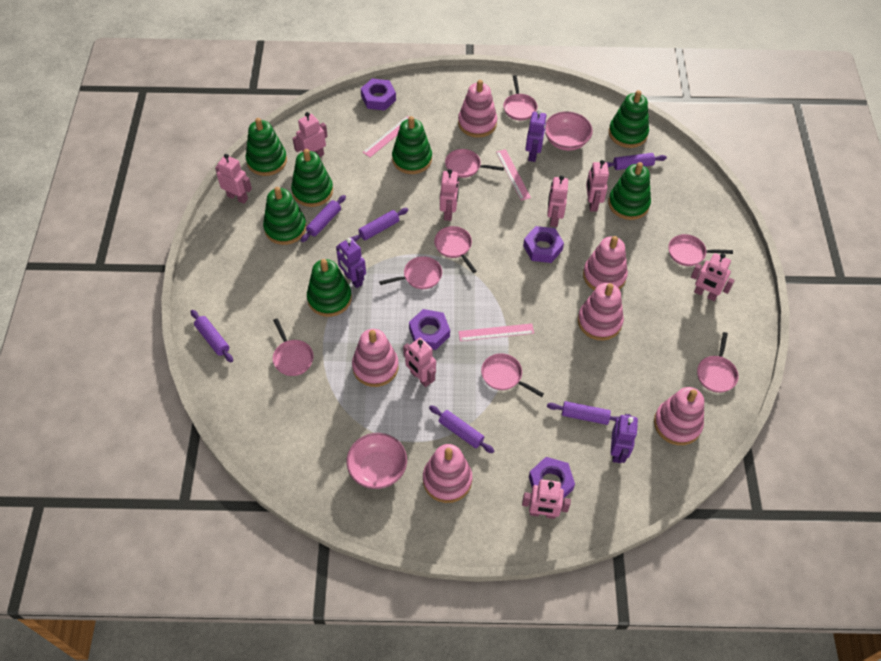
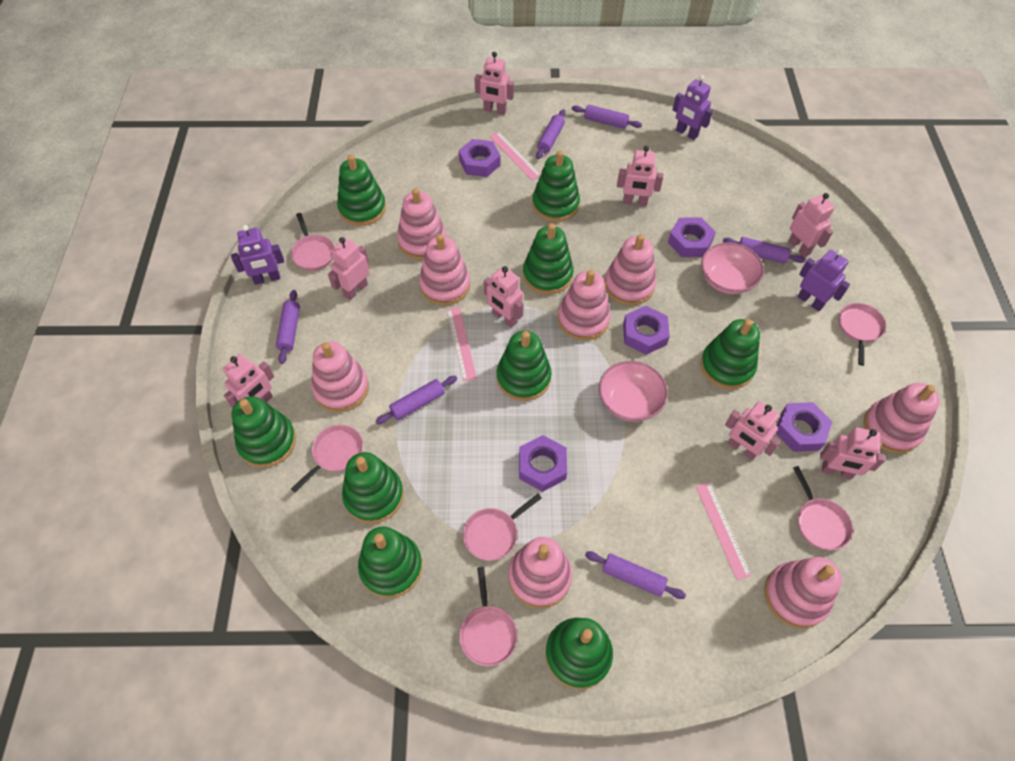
green stacking toy: [246,118,287,176] [263,187,307,245] [291,149,333,207] [307,259,352,317] [392,116,432,174] [608,162,651,220] [609,90,649,148] = 7 -> [232,396,296,468] [337,155,386,226] [342,452,404,524] [358,526,422,598] [497,331,552,401] [523,223,573,295] [532,151,580,222] [545,618,613,690] [700,319,760,389] = 9
pink pan: [273,318,314,376] [379,256,442,289] [434,226,477,273] [445,149,504,178] [481,353,544,397] [503,75,537,121] [668,234,733,266] [697,332,738,393] = 8 -> [291,213,334,271] [291,425,363,492] [459,567,518,666] [463,494,542,561] [793,466,853,550] [839,303,886,366] = 6
pink stacking toy: [352,329,399,387] [423,444,472,503] [458,80,497,138] [578,283,624,340] [583,236,628,290] [654,387,704,445] = 6 -> [311,342,369,412] [397,188,446,260] [419,234,470,305] [508,537,572,609] [558,270,611,341] [605,234,656,305] [764,557,842,628] [863,383,940,454] = 8
purple nut: [361,78,396,111] [409,309,450,350] [523,226,564,263] [529,457,575,499] = 4 -> [459,139,501,177] [519,435,567,492] [623,306,670,355] [668,217,716,257] [776,402,832,452] = 5

